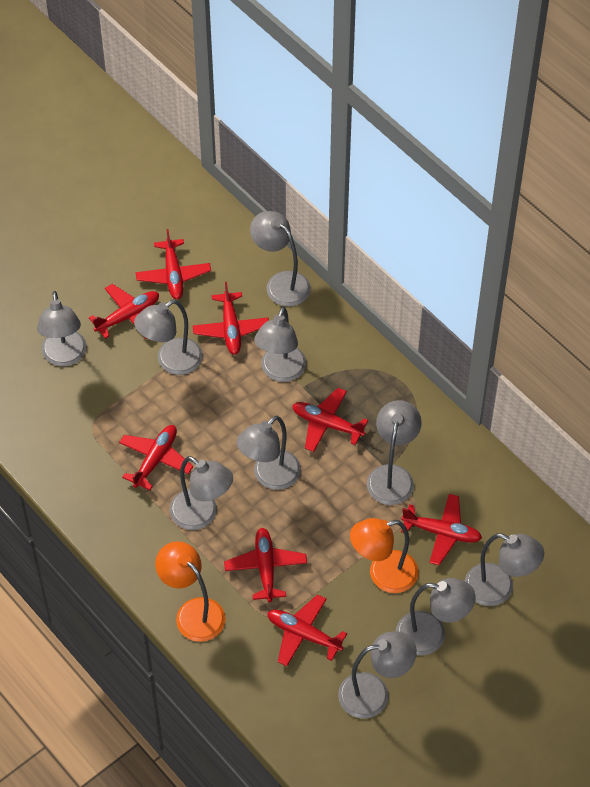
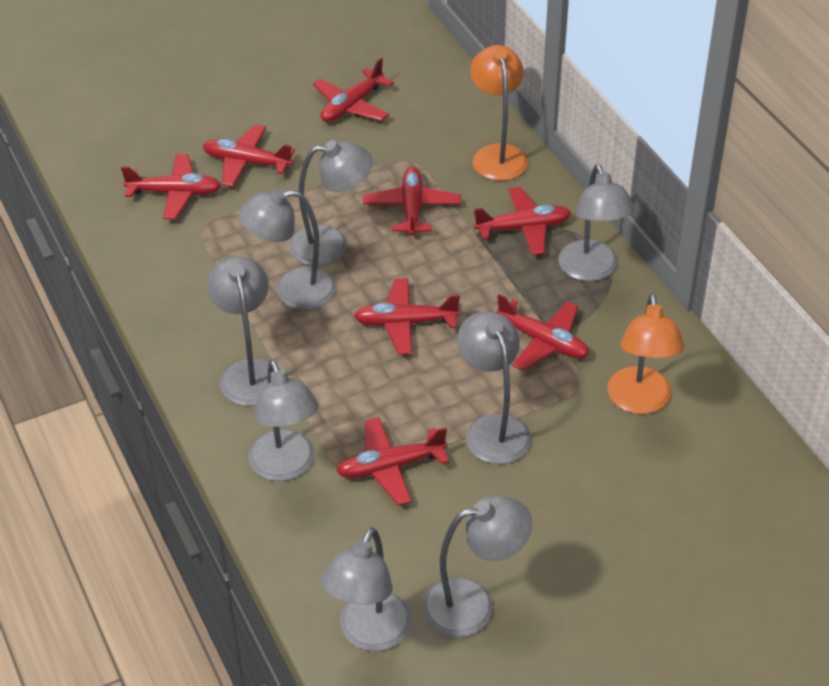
grey lamp: [37,291,87,367] [134,299,203,375] [170,456,233,530] [236,416,301,490] [250,211,311,307] [254,307,307,382] [338,631,417,719] [367,400,422,505] [396,578,476,655] [465,534,544,606] = 10 -> [207,256,280,406] [239,188,337,310] [248,360,319,481] [289,140,373,266] [321,527,412,651] [422,495,532,637] [457,311,532,464] [558,164,635,281] = 8

